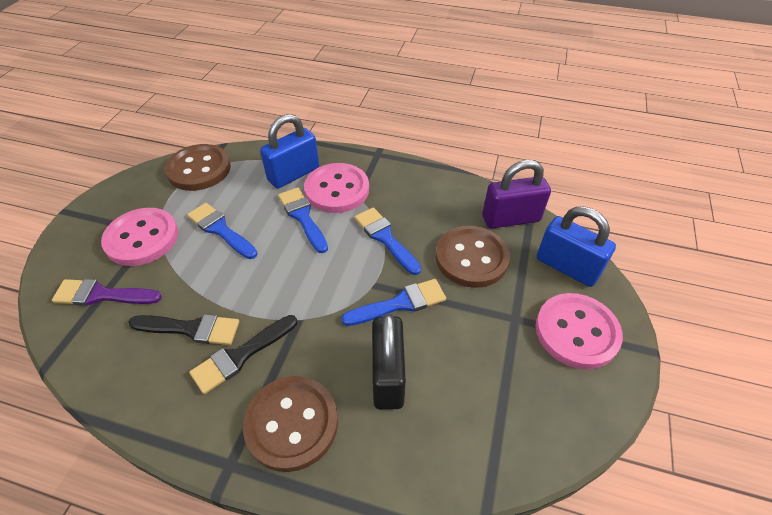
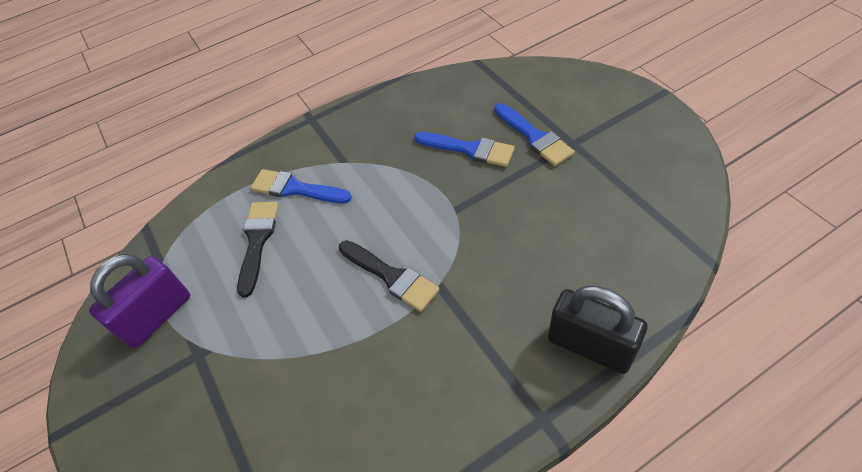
blue brush: [187,203,258,259] [278,187,328,253] [341,279,446,326] [354,207,421,275] = 4 -> [251,169,352,203] [414,132,515,167] [494,103,575,166] = 3
blue padlock: [260,114,319,188] [537,207,616,287] = 2 -> none = 0
brown button: [165,144,231,191] [243,376,338,472] [436,226,510,288] = 3 -> none = 0
pink button: [101,208,178,266] [304,163,369,213] [535,293,623,369] = 3 -> none = 0
purple brush: [52,279,162,306] = 1 -> none = 0

